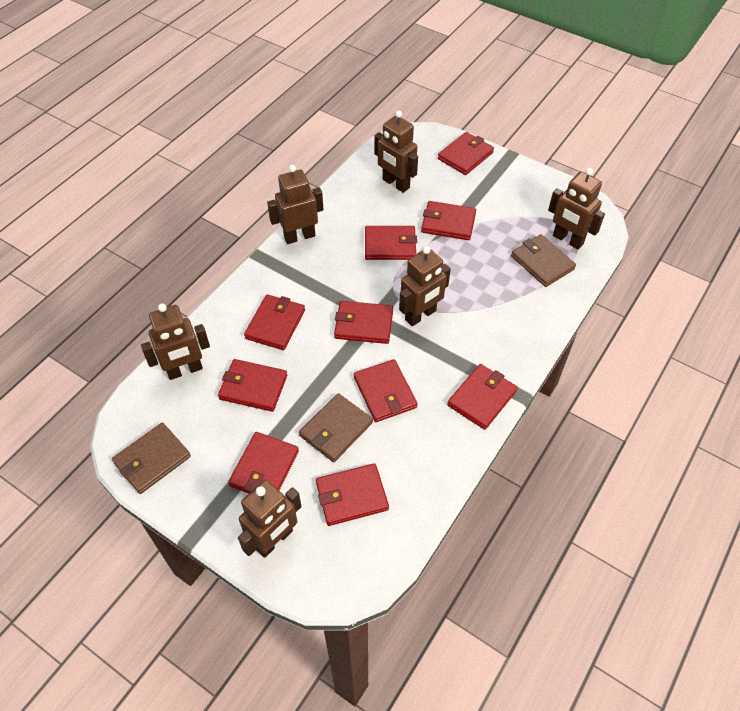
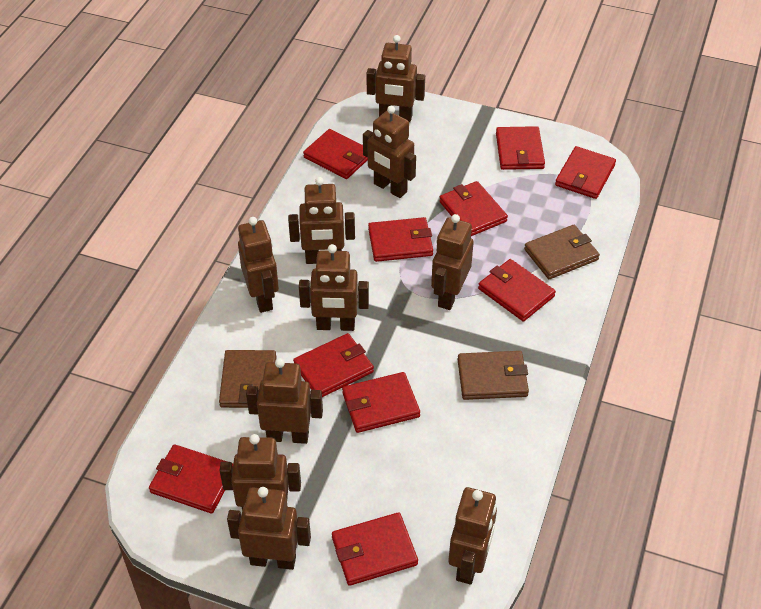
brown robot: [141,304,210,380] [238,480,302,558] [267,165,323,244] [374,110,418,193] [399,246,451,326] [548,168,605,249] = 6 -> [219,434,301,510] [227,487,311,570] [238,217,279,313] [246,358,323,444] [288,177,355,264] [299,244,369,331] [363,106,416,198] [366,35,425,122] [431,214,474,310] [448,487,497,585] = 10

